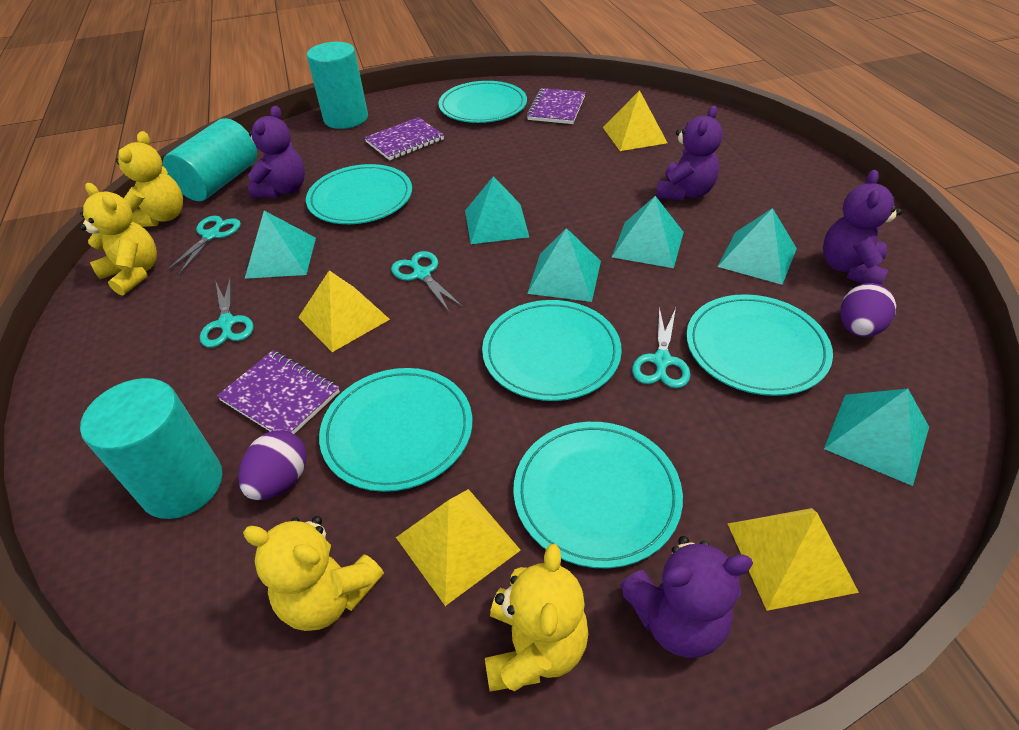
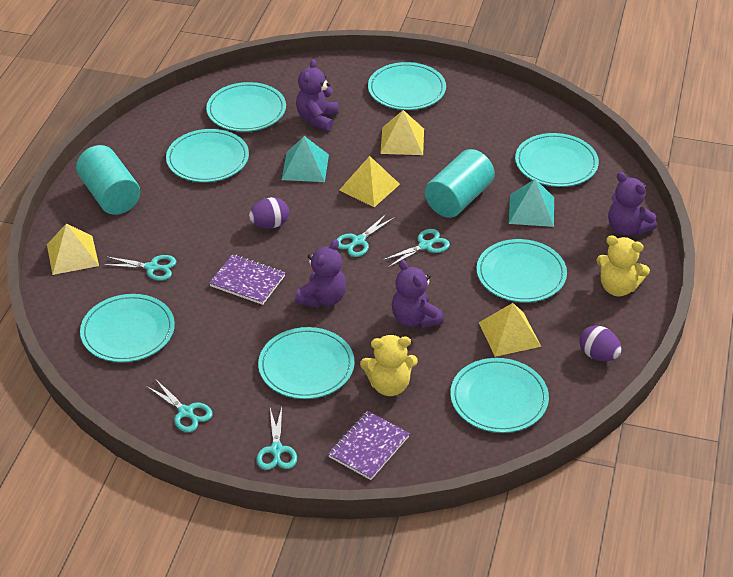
purple notebook: [217,350,340,434] [364,117,444,160] [527,88,586,124] = 3 -> [209,254,285,305] [328,411,410,480] = 2
turquoise cylinder: [80,378,222,519] [163,118,257,201] [307,42,368,129] = 3 -> [76,145,140,215] [425,149,495,218] = 2
turquoise plate: [306,164,412,224] [319,368,472,492] [438,81,527,123] [482,300,622,401] [513,422,683,568] [686,294,833,396] = 6 -> [80,294,175,362] [166,129,249,182] [206,82,286,132] [258,327,355,399] [368,62,446,110] [450,358,549,433] [476,239,567,302] [515,133,599,187] = 8
turquoise pyramid: [245,211,316,279] [465,176,529,244] [527,228,601,302] [612,196,684,268] [718,208,797,285] [824,389,929,486] = 6 -> [282,136,329,182] [509,179,554,227] = 2
turquoise scissors: [166,216,241,274] [200,276,253,348] [391,251,463,312] [632,307,690,388] = 4 -> [102,255,176,281] [146,379,213,432] [256,407,297,470] [336,213,395,257] [383,229,450,267] = 5
yellow teddy bear: [80,183,157,296] [116,131,183,227] [243,516,384,631] [485,544,588,692] = 4 -> [360,335,418,396] [596,235,650,296] = 2

